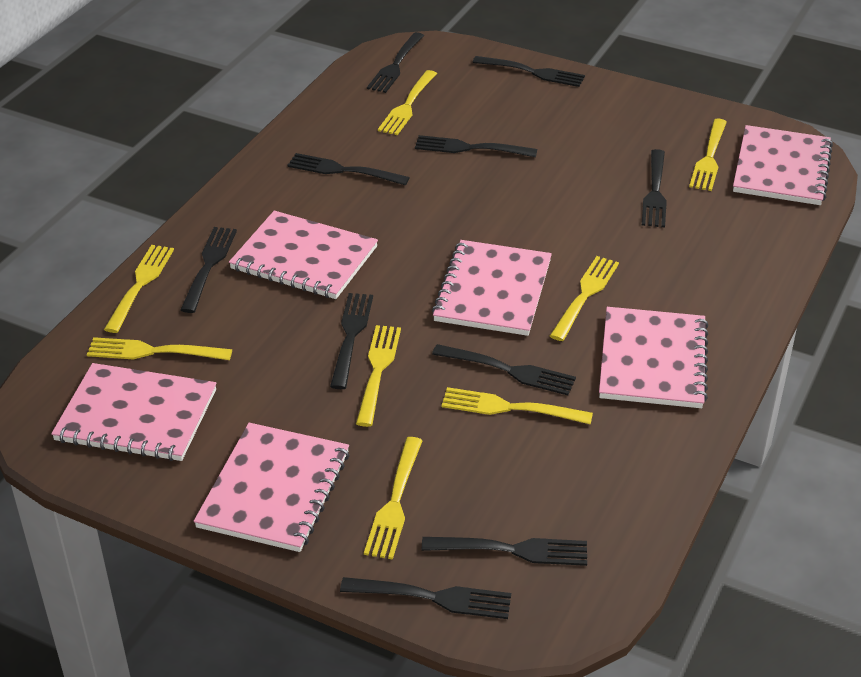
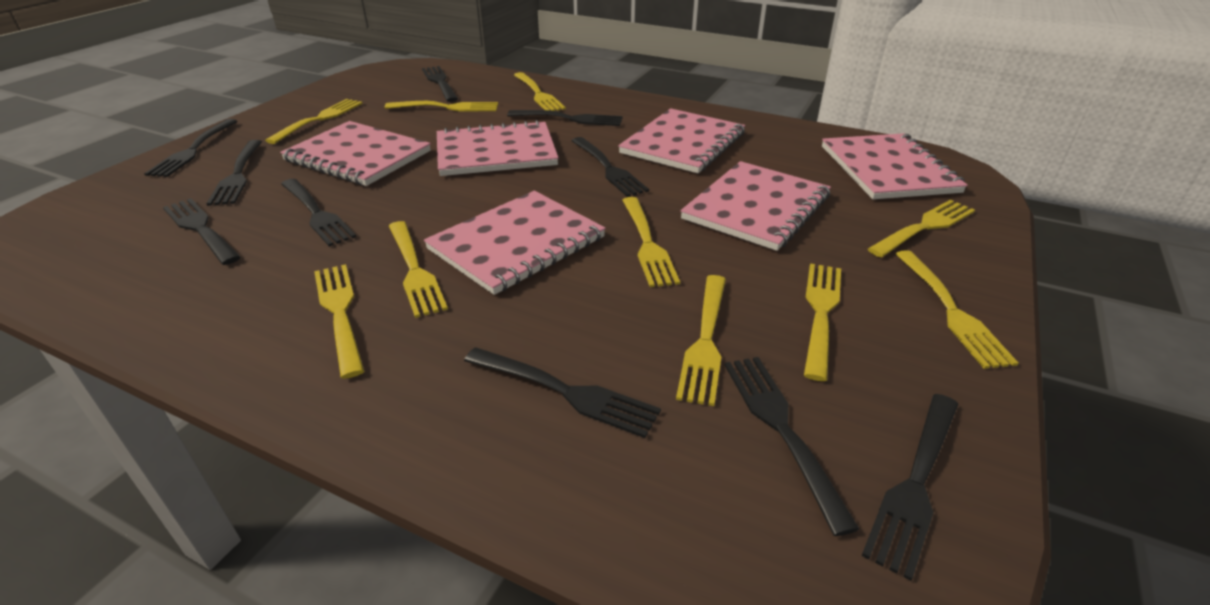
yellow fork: [87,337,232,360] [104,245,174,333] [356,325,401,427] [364,437,423,560] [378,70,437,135] [442,387,593,425] [550,256,619,341] [689,119,727,191] = 8 -> [265,99,363,144] [314,264,364,379] [385,101,498,112] [389,221,448,318] [514,72,566,111] [622,197,680,287] [676,275,726,406] [804,263,841,381] [868,200,975,257] [896,250,1019,369] = 10

